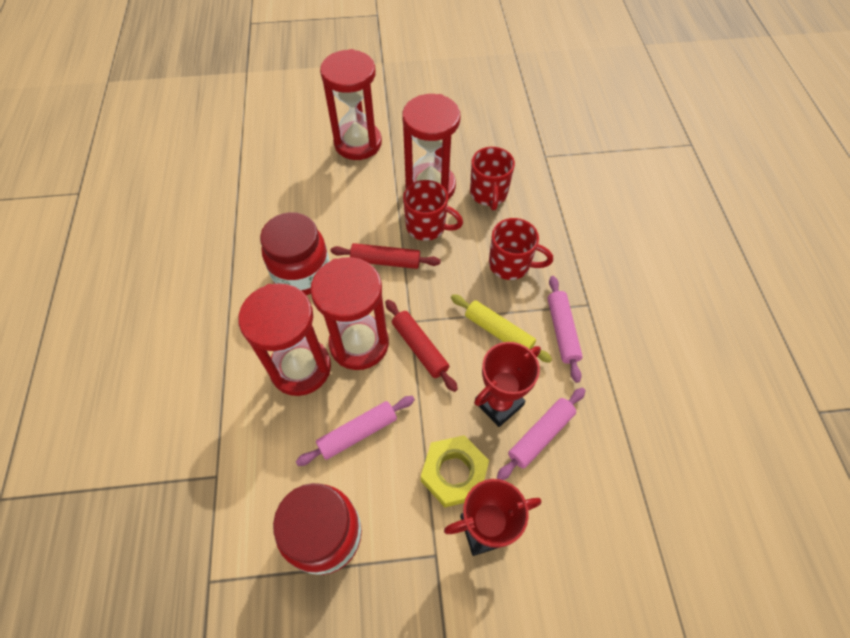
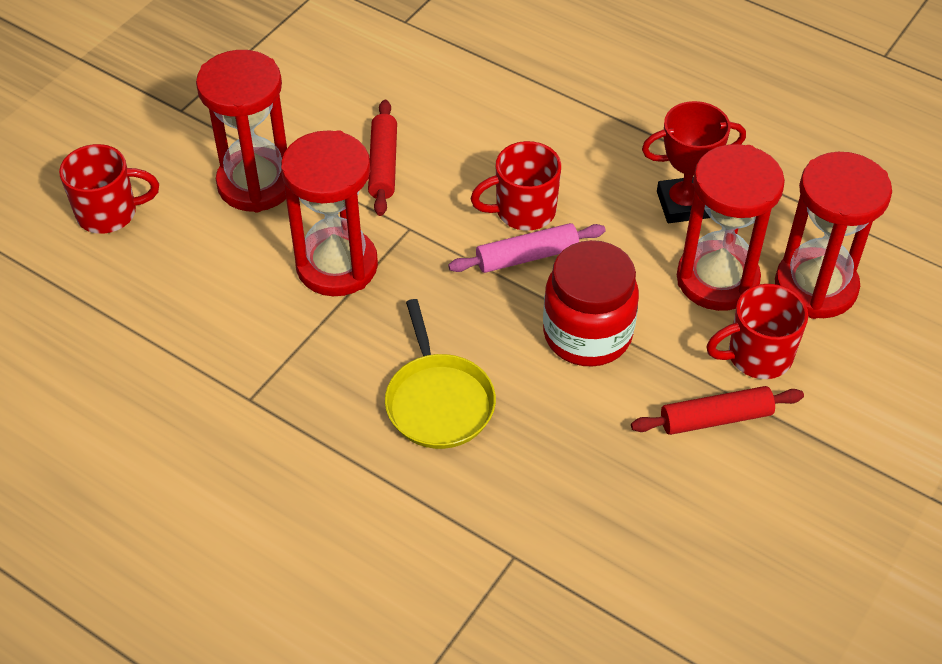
pink rolling pin: [296,396,415,466] [497,388,585,480] [548,276,583,383] = 3 -> [448,223,606,273] = 1
red jar: [260,212,330,295] [273,483,362,575] = 2 -> [543,240,639,367] = 1
red trophy: [444,479,541,556] [474,342,541,427] = 2 -> [642,101,746,223] = 1
yellow nut: [421,435,489,507] = 1 -> none = 0
yellow pan: none = 0 -> [385,299,496,449] = 1
yellow rolling pin: [451,294,552,363] = 1 -> none = 0

